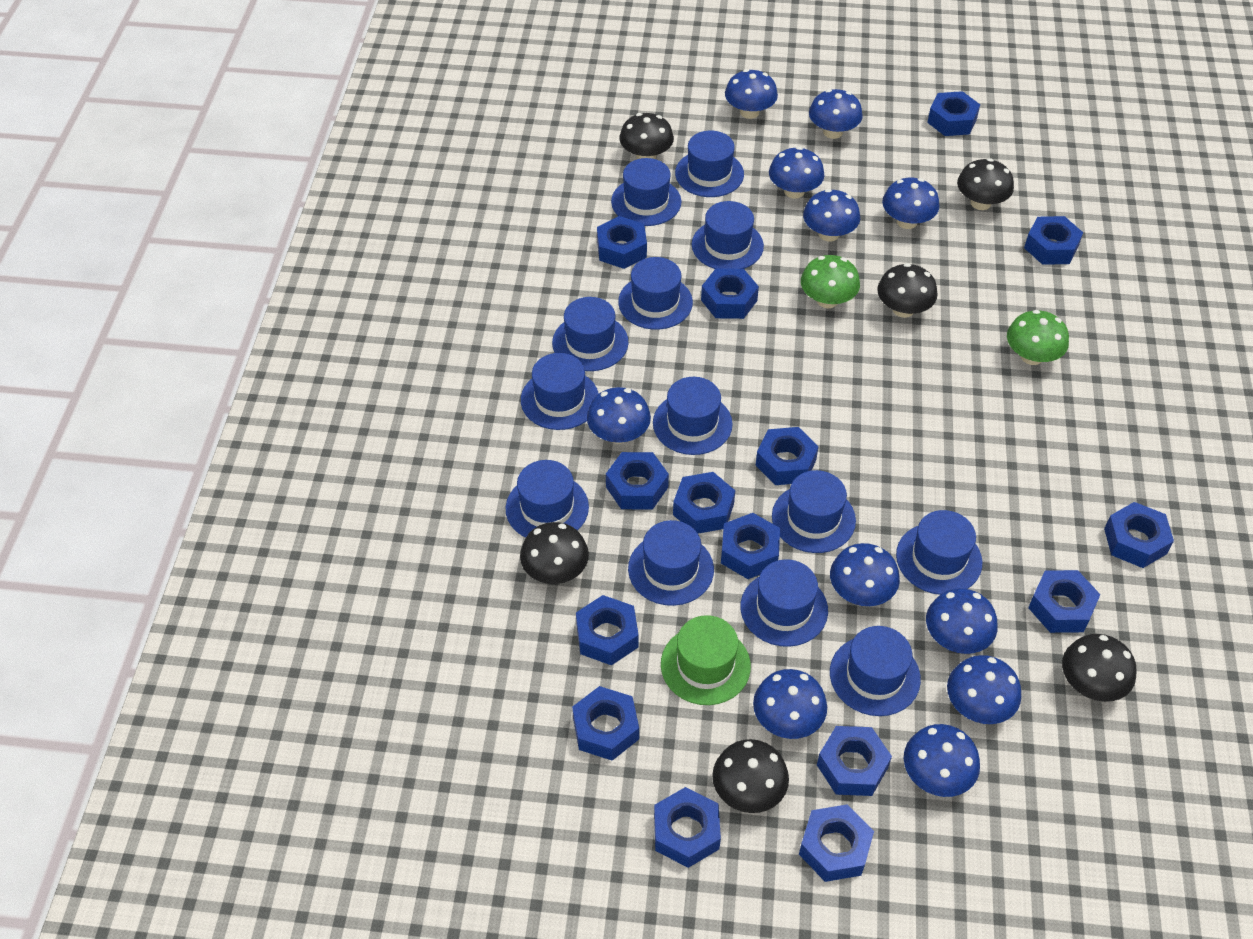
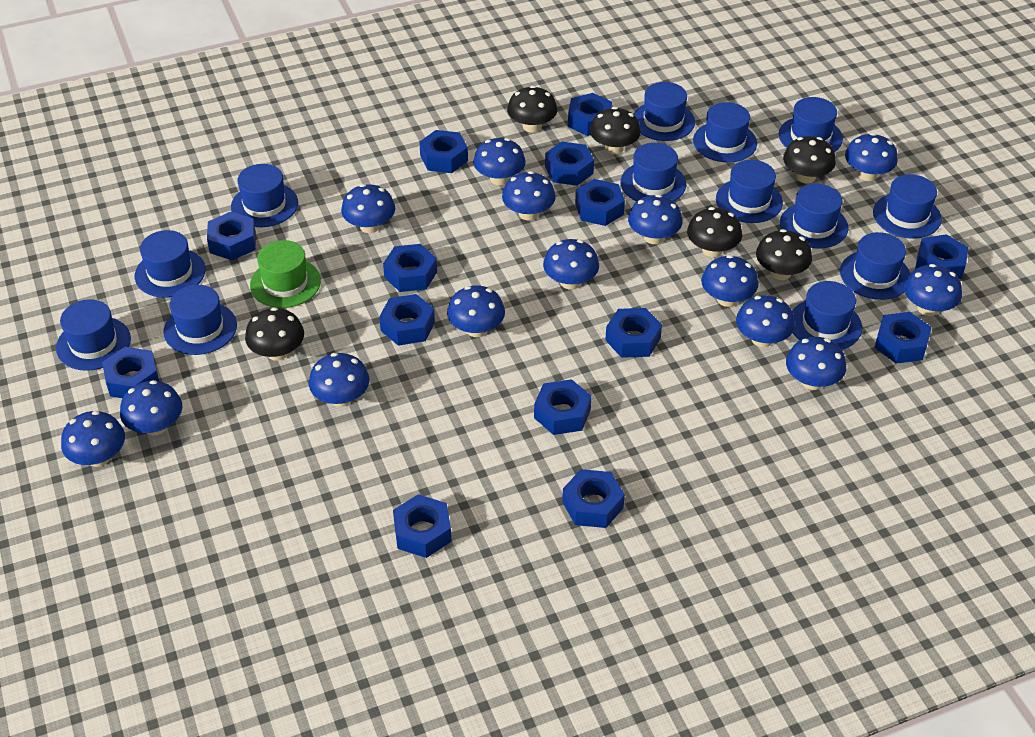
blue mushroom: [587,387,651,444] [725,69,778,119] [753,669,827,739] [769,147,824,199] [803,189,860,242] [809,89,863,139] [830,543,900,606] [882,178,939,229] [904,724,980,797] [926,588,998,654] [947,655,1021,724] = 11 -> [61,411,125,467] [120,380,182,435] [309,353,369,407] [341,184,395,233] [447,285,505,337] [473,138,526,185] [502,171,556,220] [543,239,599,289] [628,194,683,244] [701,255,759,307] [736,295,795,347] [786,337,846,390] [845,133,898,181] [904,264,962,316] = 14
blue nut: [572,686,639,761] [576,595,639,665] [597,216,647,269] [606,452,669,510] [654,787,721,868] [673,472,735,534] [701,268,759,319] [721,513,780,579] [756,427,819,485] [799,804,874,882] [817,726,892,796] [927,91,980,136] [1024,216,1083,265] [1028,570,1101,633] [1104,502,1174,568] = 15 -> [102,347,159,398] [207,212,256,261] [379,294,435,346] [383,244,437,292] [393,494,452,558] [419,130,468,173] [534,379,592,435] [545,141,594,186] [562,469,625,528] [568,93,612,136] [575,179,625,226] [605,308,662,358] [874,312,932,364] [915,234,968,279] = 14
green mushroom: [801,255,860,308] [1007,310,1069,365] = 2 -> none = 0

